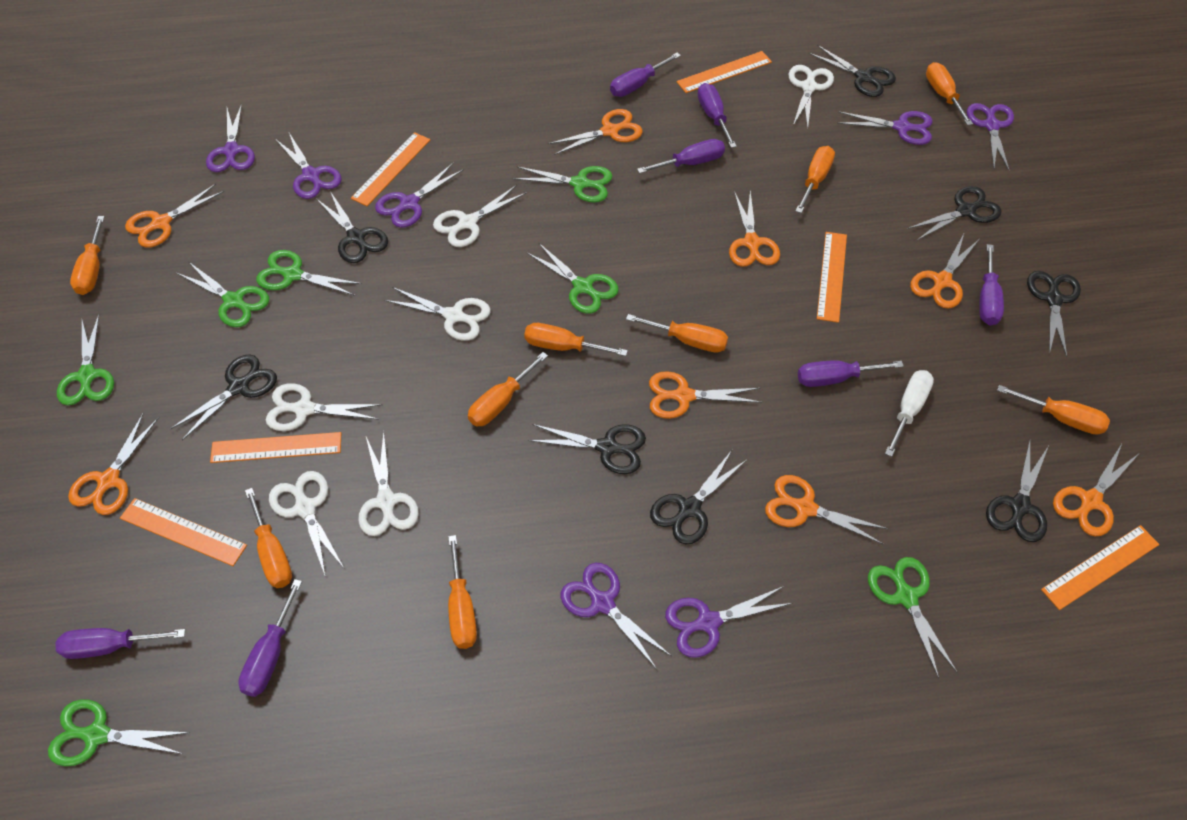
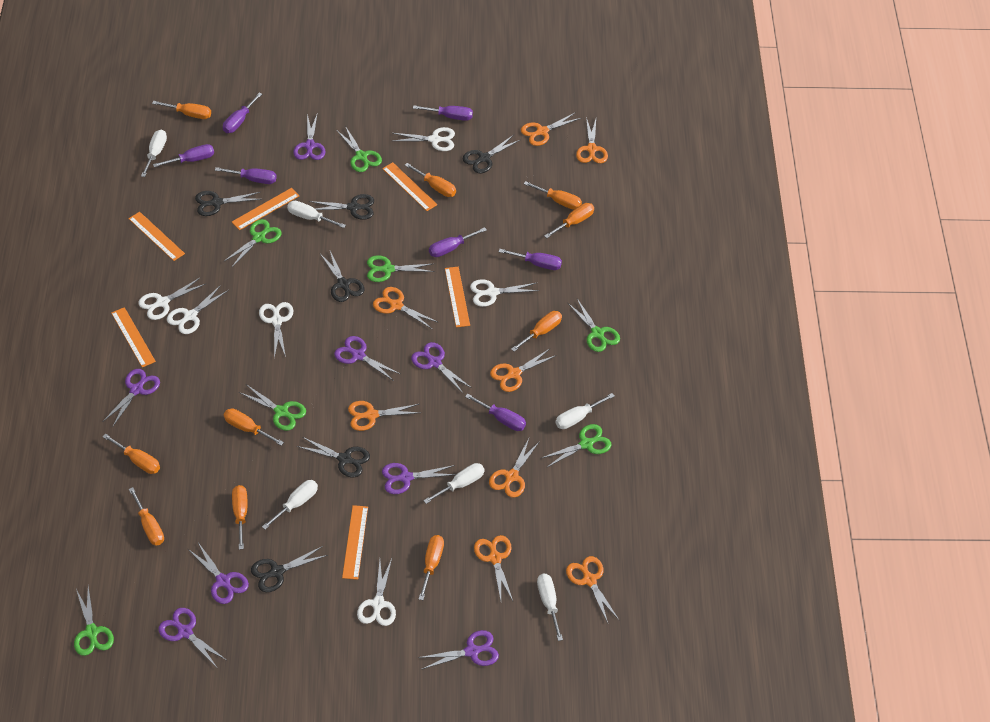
black scissors: [170,354,277,440] [317,191,388,263] [528,424,646,474] [650,450,747,544] [808,45,896,97] [907,186,1002,240] [986,440,1049,542] [1027,271,1081,357] = 8 -> [195,191,261,216] [251,546,328,592] [297,437,370,477] [309,194,374,220] [320,251,364,302] [463,135,520,173] = 6
orange screwdriver: [70,216,105,295] [245,488,292,588] [448,535,477,649] [468,352,548,427] [524,323,628,356] [626,314,728,353] [796,146,835,213] [926,62,973,126] [997,385,1110,435] = 9 -> [102,434,160,474] [129,487,164,545] [152,101,211,119] [224,408,284,446] [232,485,247,549] [405,163,456,197] [419,535,444,600] [511,311,562,352] [524,181,582,210] [544,203,594,238] = 10
purple scissors: [206,104,255,172] [275,133,342,199] [375,163,464,228] [561,563,671,669] [665,586,793,658] [837,111,932,145] [967,103,1014,171] = 7 -> [103,369,160,426] [158,608,226,669] [188,543,249,604] [293,114,326,160] [334,336,400,381] [382,463,457,494] [411,342,472,394] [418,630,499,669] = 8
white screwdriver: [885,370,934,457] = 1 -> [141,129,167,177] [262,480,318,530] [287,201,346,228] [423,463,485,504] [537,574,563,641] [555,393,615,429] = 6

